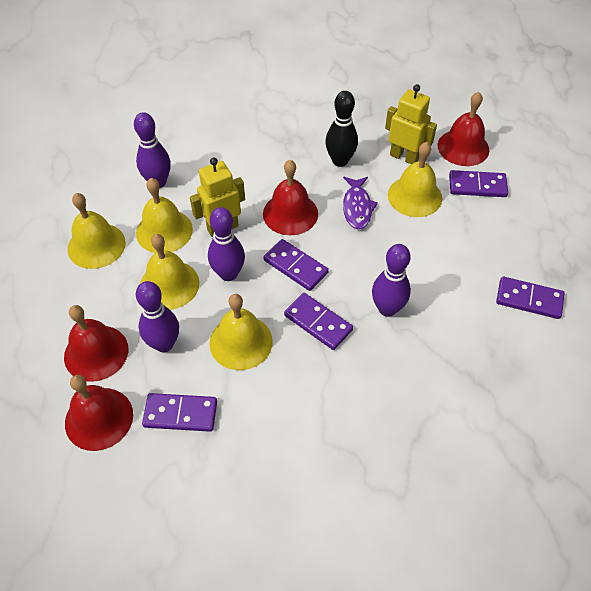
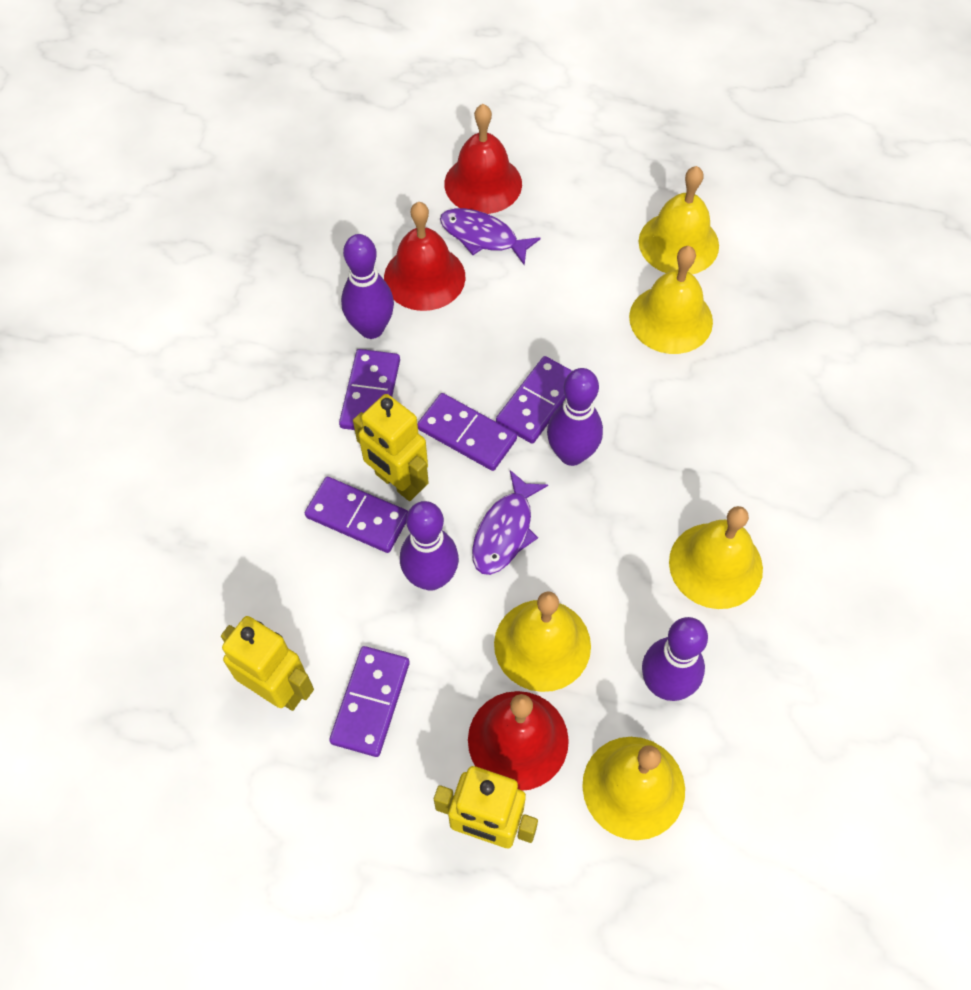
black bowling pin: [325,91,358,167] = 1 -> none = 0
purple fish: [343,177,378,229] = 1 -> [440,208,541,266] [472,470,548,575] = 2
red bell: [64,305,128,382] [65,375,133,451] [263,160,318,235] [437,92,489,166] = 4 -> [384,202,466,311] [444,104,522,214] [468,691,569,791] = 3
yellow robot: [190,157,245,237] [385,84,437,164] = 2 -> [221,616,314,711] [353,394,429,501] [434,766,538,848] = 3

